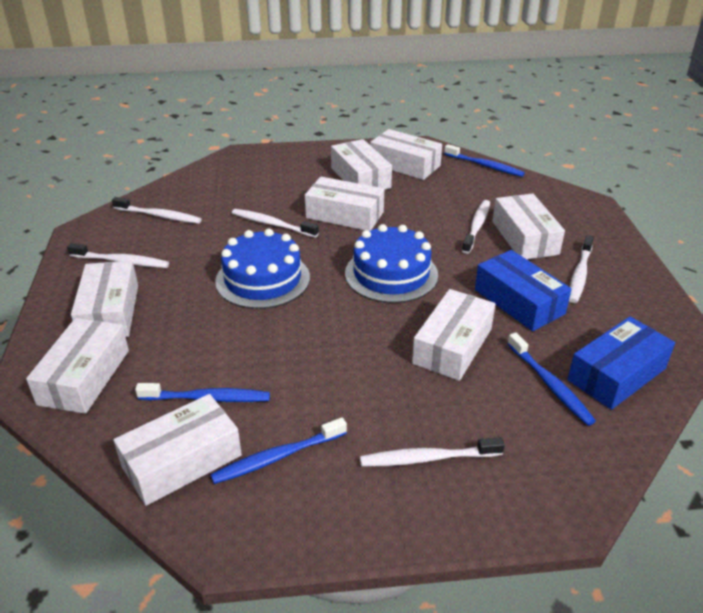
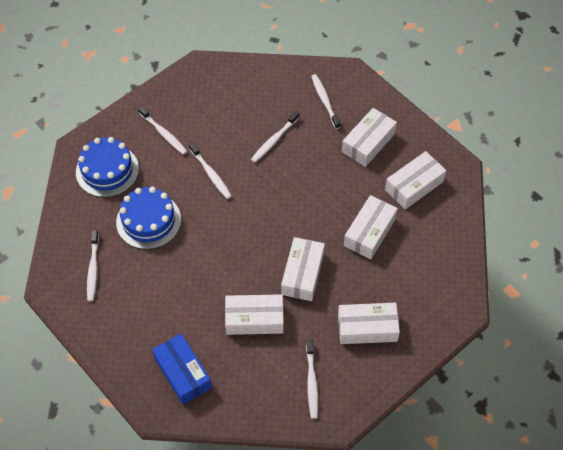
blue box: [475,250,572,331] [567,316,675,410] = 2 -> [152,334,212,405] = 1
blue toothbrush: [135,383,270,402] [210,418,347,484] [444,144,525,177] [507,332,596,426] = 4 -> none = 0
white box: [26,318,129,414] [71,261,138,337] [113,394,242,506] [305,177,384,231] [331,139,392,190] [370,129,442,180] [412,289,495,381] [492,194,565,259] = 8 -> [225,294,284,335] [281,237,325,301] [338,303,400,344] [342,108,397,167] [344,195,398,259] [385,151,446,209] = 6

